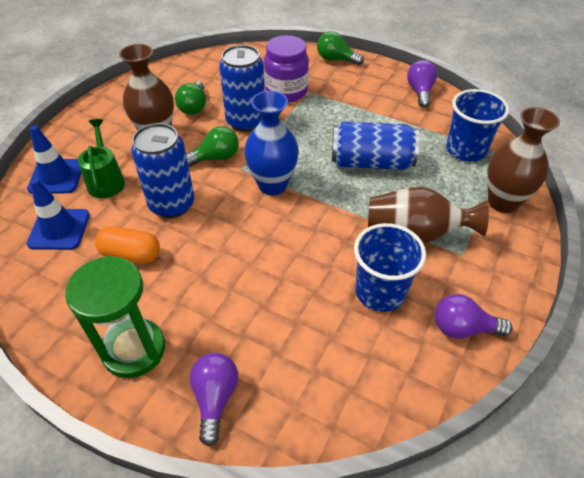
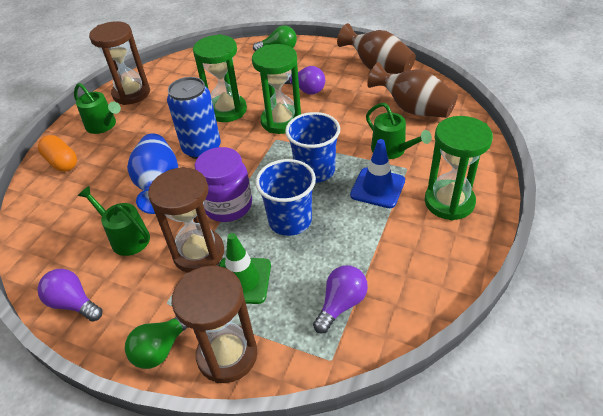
blue can: [131,123,194,218] [219,45,265,132] [332,122,419,170] = 3 -> [167,77,221,159] = 1
blue traffic cone: [27,126,81,194] [27,178,90,250] = 2 -> [350,139,405,208] = 1
brown hourglass: none = 0 -> [89,21,150,105] [148,167,224,273] [172,266,257,383] = 3
brown vase: [119,44,174,130] [368,187,489,243] [487,107,560,213] = 3 -> [337,23,416,74] [367,62,458,118] = 2
green hourglass: [65,256,165,378] = 1 -> [193,34,247,122] [252,44,301,134] [425,116,493,220] = 3
green light bulb: [175,81,206,115] [186,126,239,167] [317,31,364,66] = 3 -> [125,317,189,369] [253,25,297,51] = 2
green traffic cone: none = 0 -> [219,233,271,304] = 1
green watering can: [78,119,125,198] = 1 -> [74,83,121,134] [78,186,150,256] [366,103,432,159] = 3

